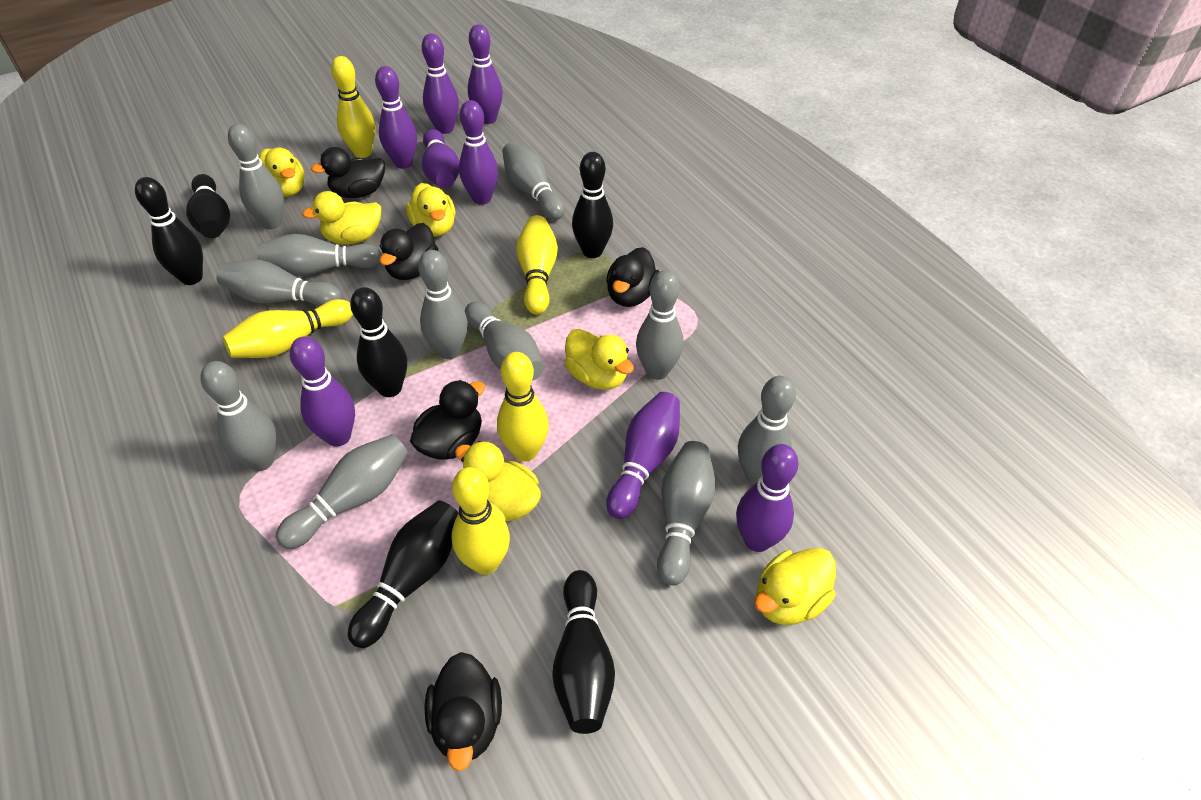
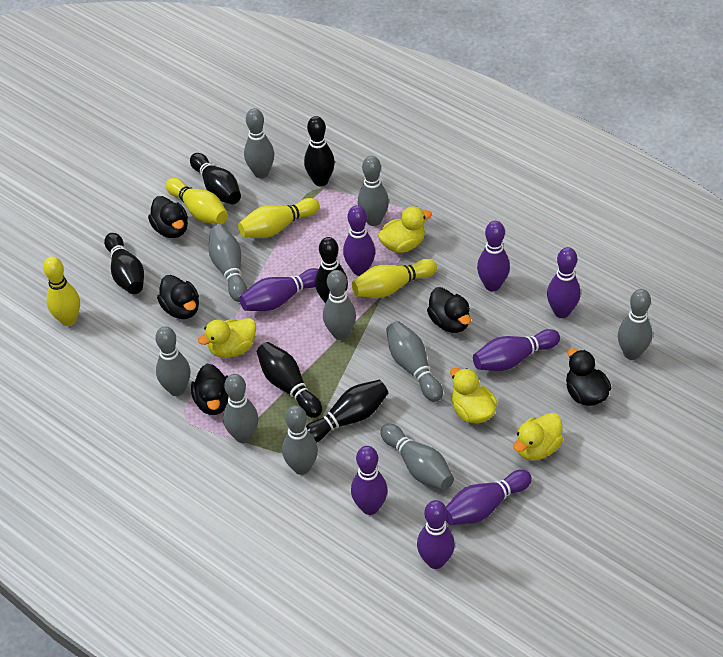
grey bowling pin: [200,361,276,471] [216,259,342,306] [228,124,284,229] [257,234,382,276] [276,434,408,549] [418,250,468,359] [465,302,544,381] [502,142,565,220] [636,270,683,380] [657,441,715,585] [738,376,796,484] = 11 -> [155,326,190,396] [208,225,248,302] [223,374,258,443] [244,108,274,178] [282,405,318,475] [323,270,356,340] [358,156,389,226] [380,424,454,490] [386,321,443,402] [618,289,652,360] = 10
yellow bowling pin: [223,299,353,358] [331,56,375,158] [452,467,510,575] [497,352,549,462] [516,215,558,315] = 5 -> [43,257,80,326] [166,178,228,224] [238,198,320,238] [352,259,437,298] = 4
yellow duck: [259,147,304,197] [302,191,381,244] [406,183,455,237] [455,441,541,521] [564,329,634,390] [754,548,836,625] = 6 -> [198,318,256,358] [378,206,432,253] [450,368,497,424] [513,413,563,461] = 4

